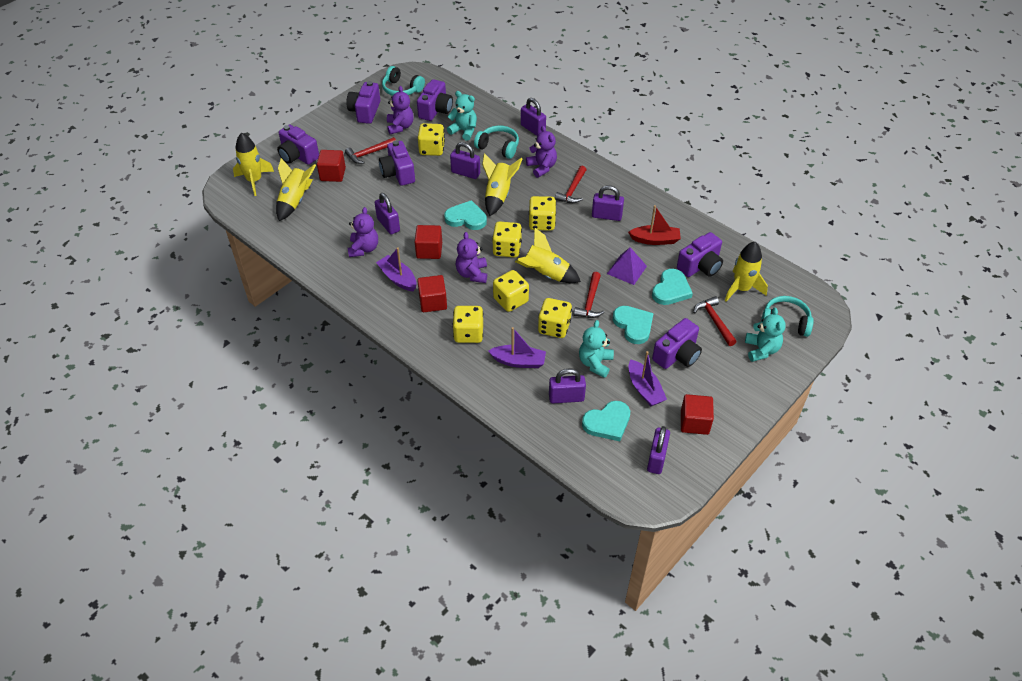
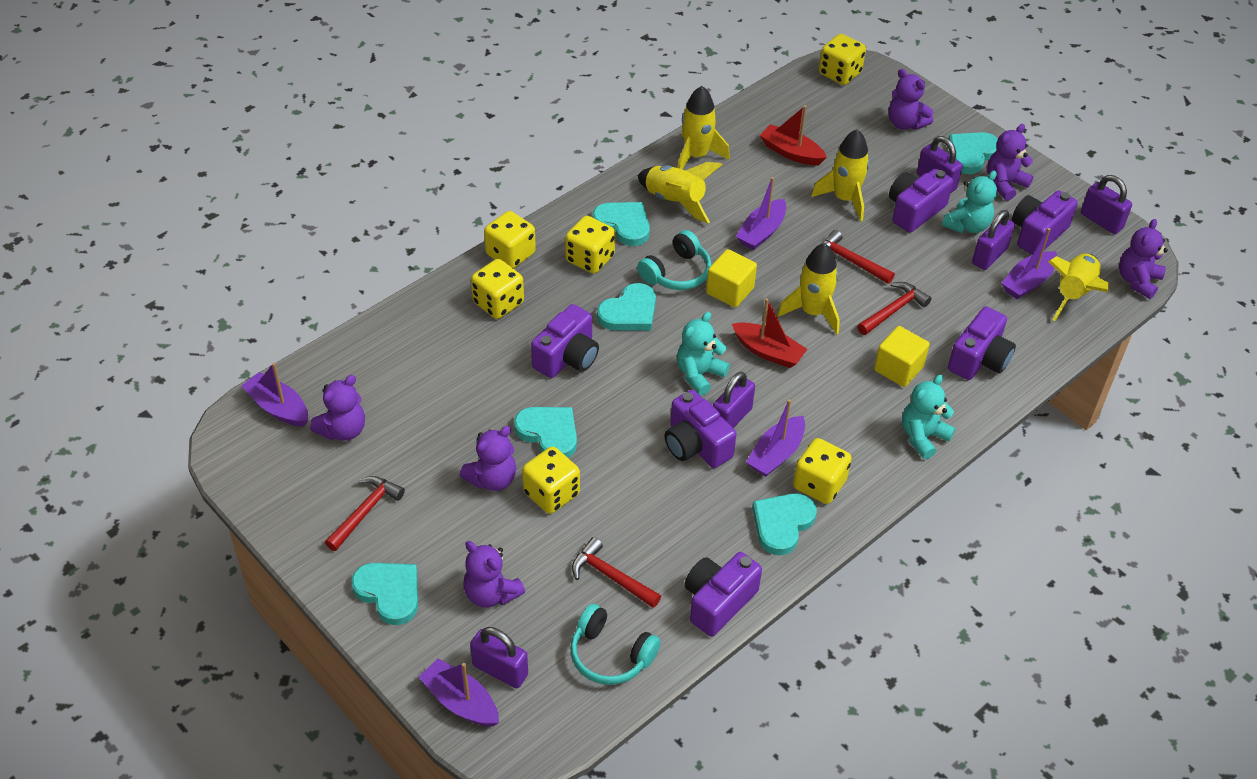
purple boat: [376,247,416,291] [488,327,546,368] [629,351,667,406] = 3 -> [242,363,308,427] [419,658,499,727] [736,177,786,250] [746,399,805,477] [1001,228,1057,299] = 5
purple padlock: [375,193,400,235] [450,142,480,179] [521,98,546,136] [549,368,586,403] [592,185,624,221] [647,426,670,474] = 6 -> [470,627,528,688] [713,372,755,428] [917,136,963,194] [972,210,1015,270] [1081,175,1132,234] = 5
purple pyramid: [607,247,647,285] = 1 -> none = 0
purple teddy bear: [348,207,378,257] [387,86,414,134] [456,232,487,283] [526,126,557,178] = 4 -> [310,375,365,441] [460,426,516,491] [463,541,525,608] [888,69,933,130] [987,124,1034,201] [1119,219,1168,299] = 6
red boat: [628,205,681,245] = 1 -> [732,298,807,368] [760,105,827,165] = 2
red cube: [317,150,346,182] [415,225,442,259] [417,275,447,312] [681,394,714,435] = 4 -> none = 0
turquoise headphones: [382,66,425,96] [474,125,519,159] [761,296,814,337] = 3 -> [570,604,661,685] [637,230,711,290] = 2
turquoise heart: [444,200,487,230] [582,401,630,441] [613,306,654,344] [652,269,693,305] = 4 -> [351,563,418,625] [514,407,577,458] [593,202,650,246] [597,283,656,330] [752,493,817,555] [948,132,998,174] = 6
yellow cube: none = 0 -> [706,249,757,308] [874,326,930,387] = 2

